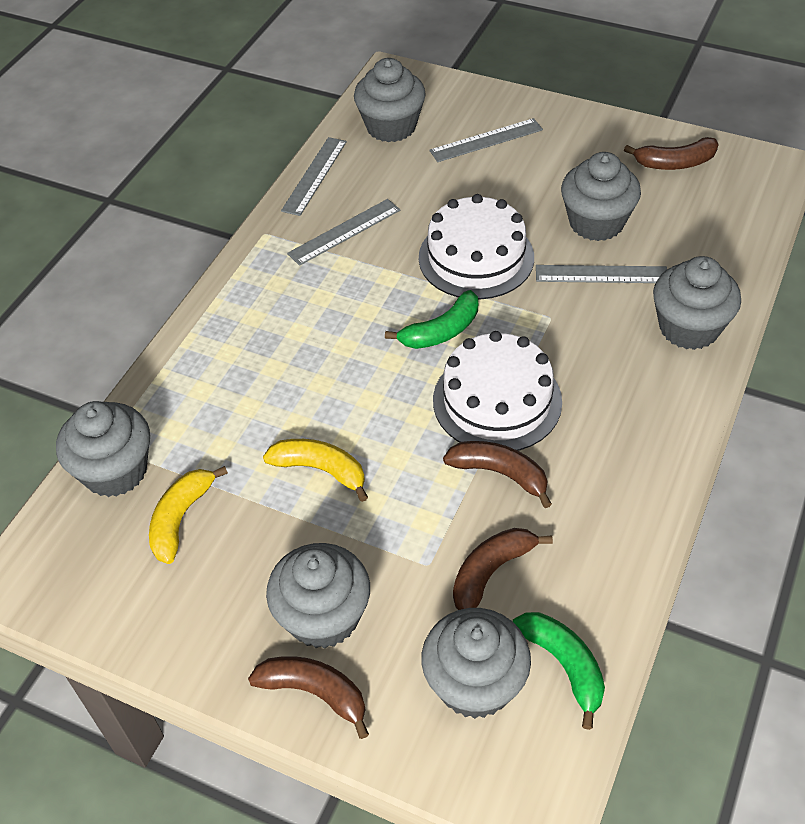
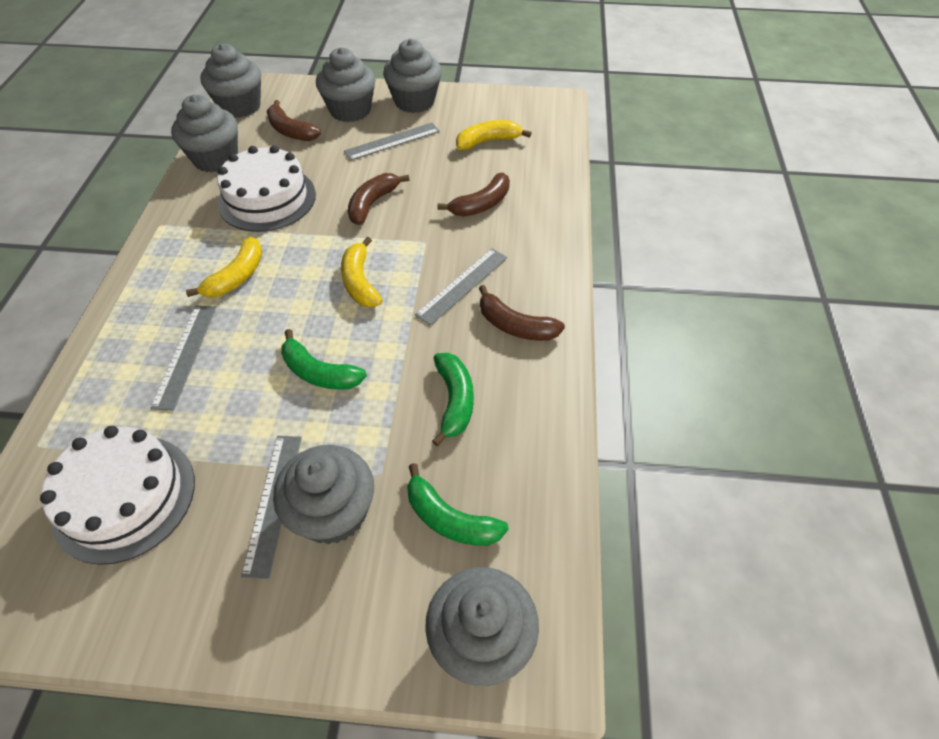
green banana: [385,290,478,349] [513,612,605,730] = 2 -> [281,329,367,390] [407,463,509,546] [432,353,474,446] = 3
yellow banana: [149,466,228,564] [263,439,368,502] = 2 -> [186,236,262,297] [341,237,383,307] [456,120,532,150] = 3

